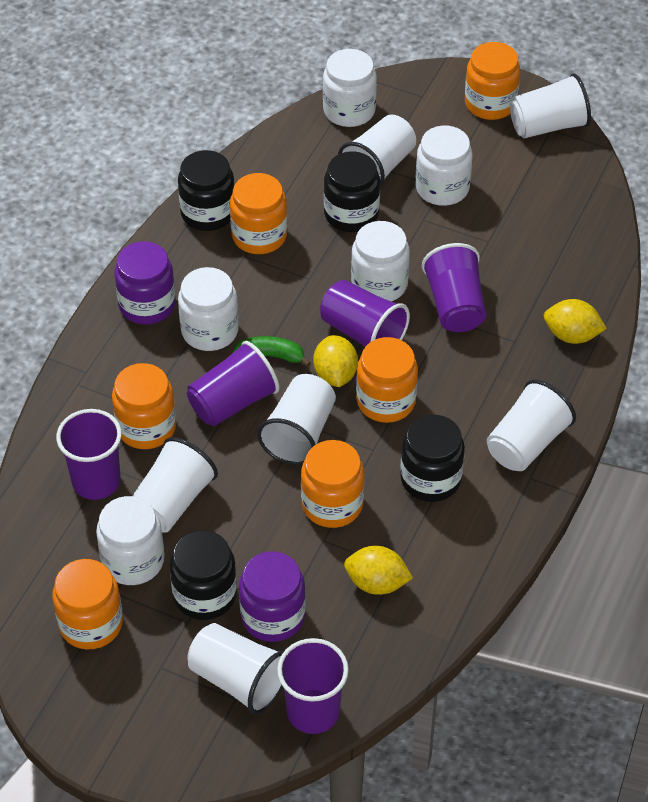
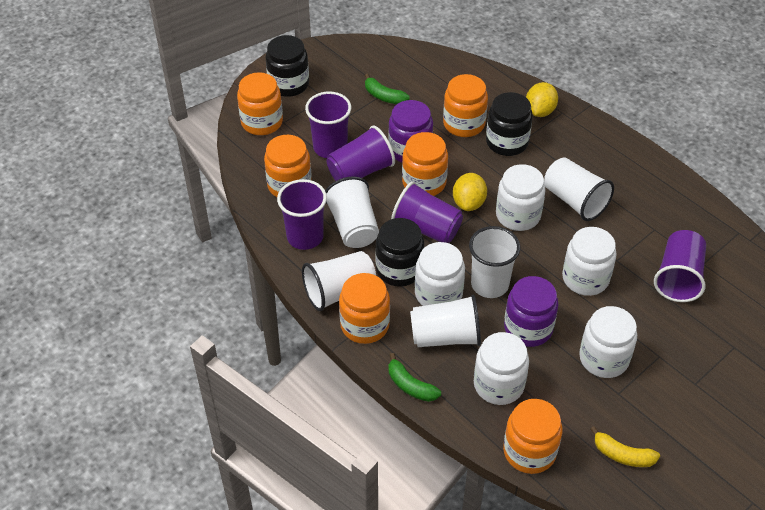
black jar: [169,530,237,620] [178,150,234,231] [324,151,380,232] [400,415,465,502] = 4 -> [266,35,309,97] [375,218,424,287] [486,92,533,156] = 3
green banana: [233,336,311,367] = 1 -> [365,74,410,104] [389,353,441,402] = 2
white cup: [133,437,218,533] [188,623,284,714] [257,374,336,465] [338,115,416,187] [487,380,576,471] [510,73,591,138] = 6 -> [302,251,376,311] [325,176,379,248] [410,295,481,347] [469,226,521,298] [544,157,614,221] = 5
yellow banana: none = 0 -> [590,426,660,467] = 1
yellow lemon: [313,335,358,387] [344,546,413,595] [544,299,607,344] = 3 -> [453,173,487,211] [526,82,558,117] = 2

